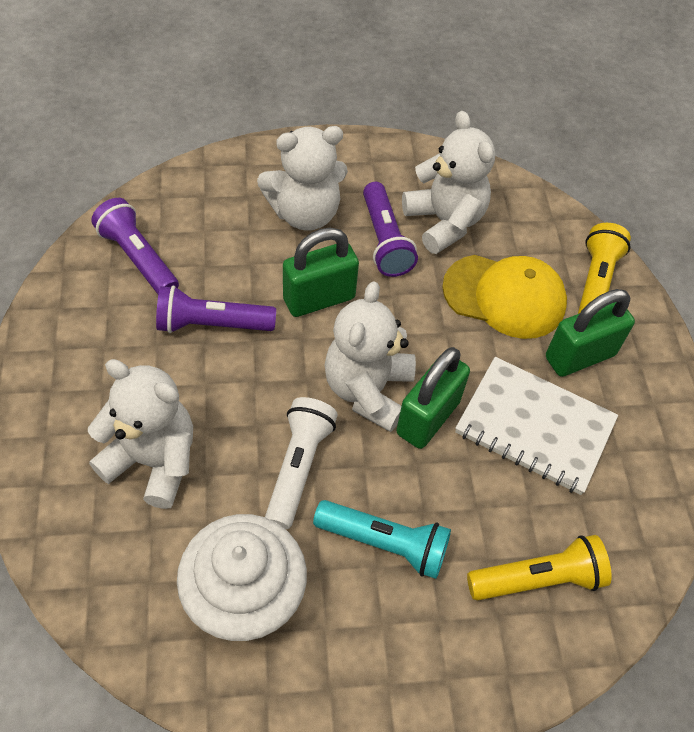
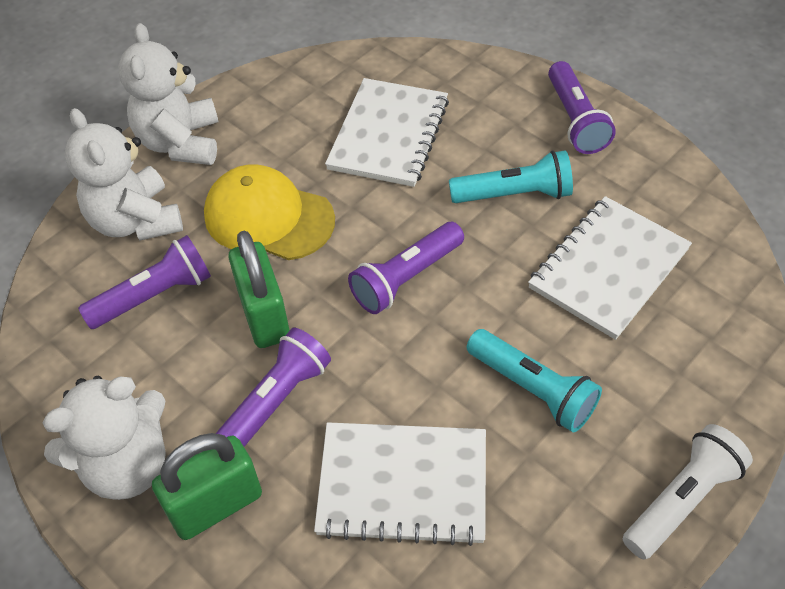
green padlock: [283,228,359,317] [396,347,470,449] [546,289,635,377] = 3 -> [152,433,262,540] [228,231,290,348] = 2
purple flashlight: [91,198,179,294] [156,286,276,333] [363,182,418,277] = 3 -> [78,235,211,329] [215,328,331,447] [348,222,464,314] [548,61,616,154] = 4
turquoise flashlight: [313,500,451,579] = 1 -> [449,151,573,203] [467,329,602,432] = 2
white cupcake: [177,514,307,641] = 1 -> none = 0
white notebook: [455,357,618,495] = 1 -> [314,422,486,546] [325,78,449,187] [528,196,692,340] = 3
white teddy bear: [88,359,193,509] [257,126,348,231] [325,281,416,432] [402,111,495,254] = 4 -> [42,376,166,500] [65,108,183,241] [118,23,218,165] = 3
yellow flashlight: [467,535,612,601] [578,223,631,314] = 2 -> none = 0

